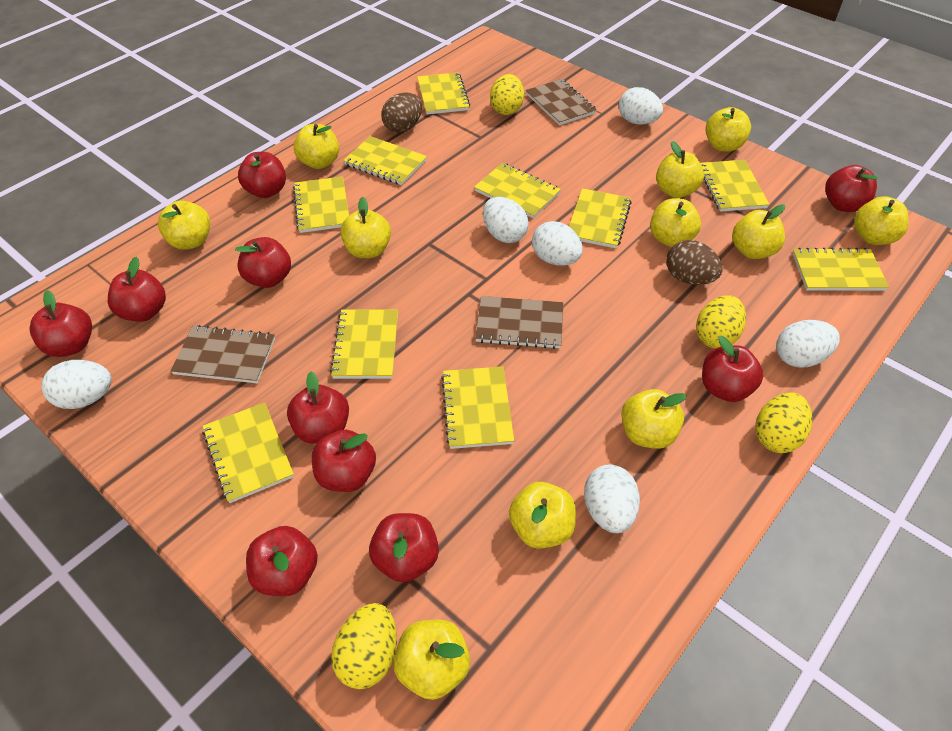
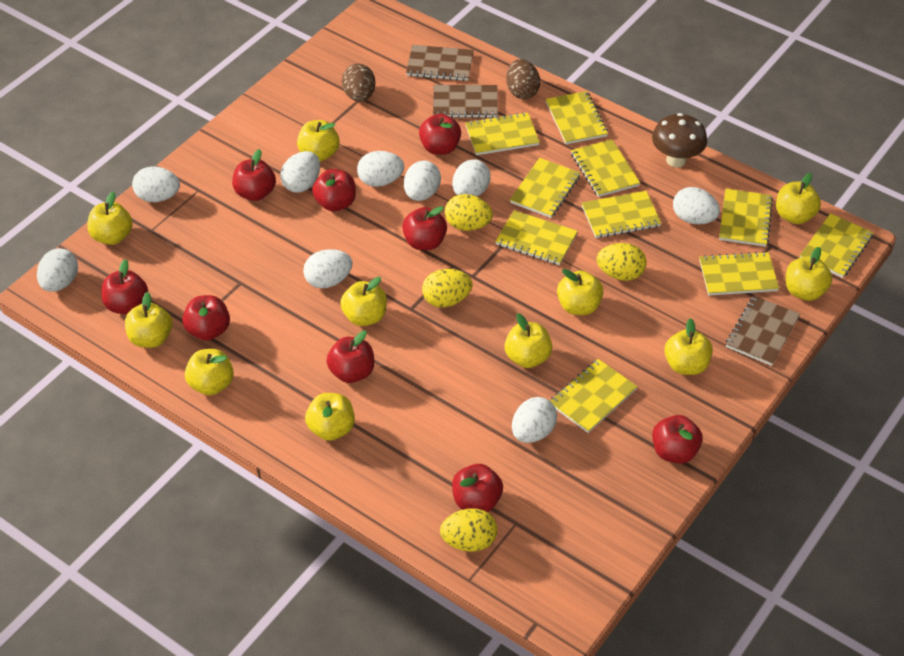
brown mushroom: none = 0 -> [652,113,707,167] = 1
red apple: [30,290,92,357] [108,257,166,322] [235,237,291,288] [238,152,286,198] [246,526,318,596] [287,372,349,444] [312,430,376,492] [369,513,439,583] [702,336,763,402] [825,165,878,212] = 10 -> [101,259,148,314] [182,295,230,341] [232,149,276,201] [312,169,356,211] [327,331,374,383] [402,206,447,250] [419,114,461,155] [452,464,503,512] [652,415,703,463] = 9
white egg: [41,360,112,409] [483,197,529,243] [532,221,583,266] [584,464,640,533] [619,87,663,125] [776,320,840,368] = 6 -> [37,248,78,292] [132,167,180,202] [280,151,320,193] [303,249,353,288] [357,151,404,187] [404,160,441,201] [452,159,491,197] [512,397,557,443] [673,187,720,224] = 9

